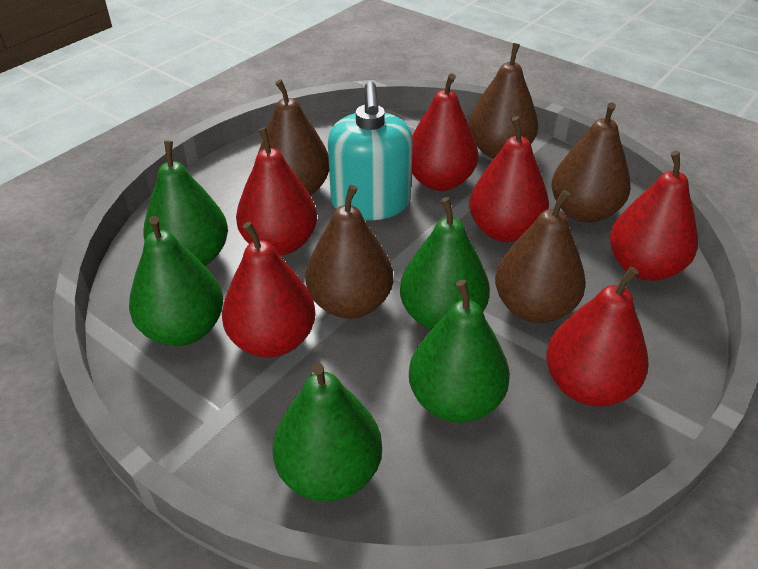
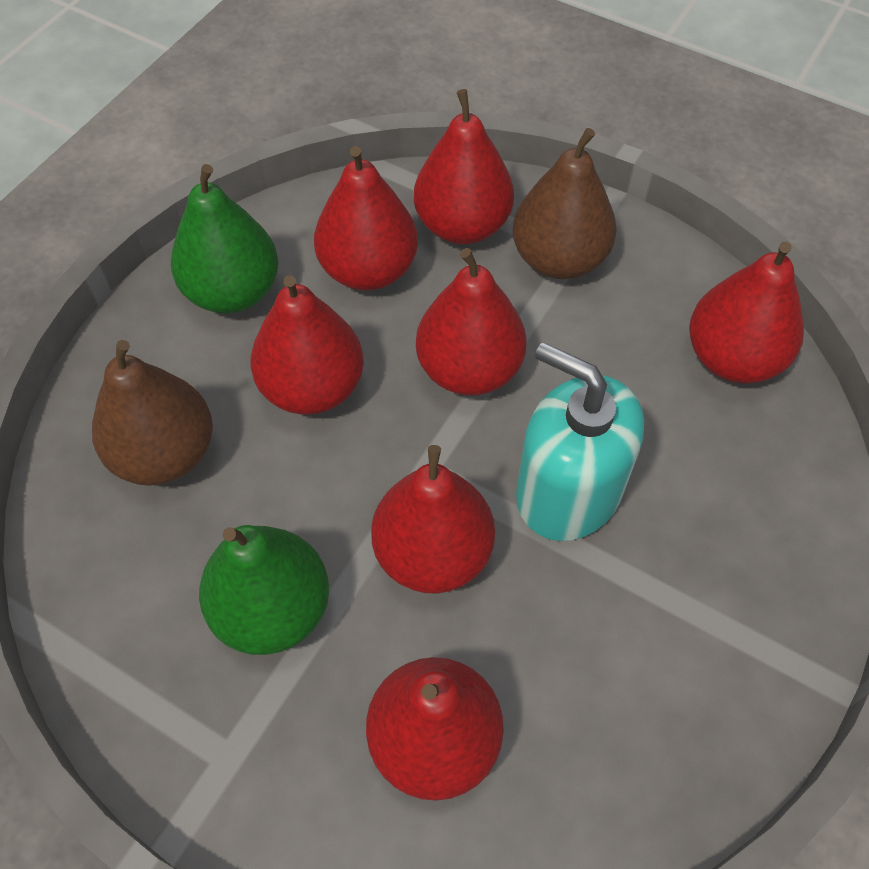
brown pear: [258,80,329,195] [305,185,393,319] [469,43,538,159] [495,190,586,323] [552,102,631,223] = 5 -> [92,340,213,486] [513,128,617,279] = 2
green pear: [129,216,223,346] [143,141,228,266] [272,363,382,502] [400,197,490,330] [409,280,510,423] = 5 -> [171,164,278,314] [199,525,329,655] = 2
red pear: [222,222,316,358] [236,127,317,255] [412,74,478,191] [469,116,549,242] [546,266,649,407] [610,151,698,281] = 6 -> [250,275,364,415] [314,146,418,291] [366,657,504,801] [371,445,495,594] [414,89,514,244] [416,248,527,396] [689,242,804,383] = 7

